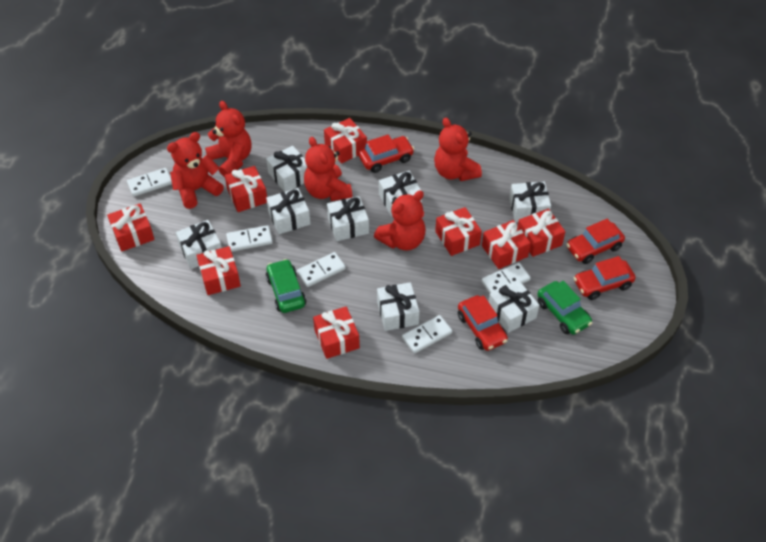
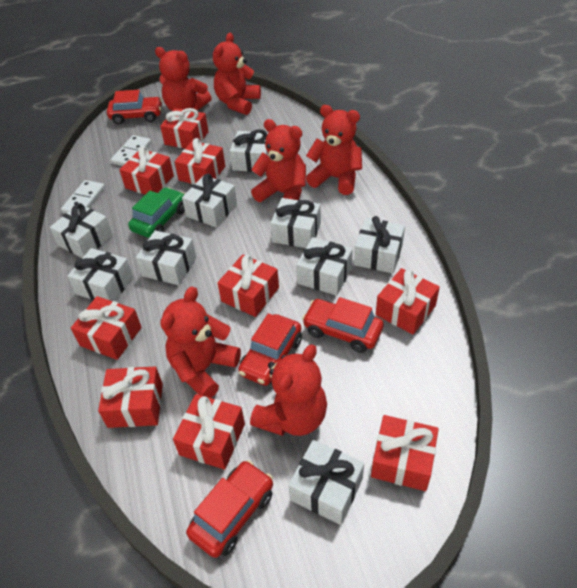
green car: [266,259,306,313] [537,281,592,335] = 2 -> [128,187,185,238] = 1
red gift: [107,203,155,251] [196,246,241,295] [225,166,267,212] [313,306,360,359] [324,118,367,164] [435,207,482,256] [482,220,531,269] [518,209,565,257] = 8 -> [71,296,142,360] [98,367,163,428] [119,146,174,195] [160,108,209,148] [173,394,245,470] [174,138,225,185] [218,254,279,317] [371,415,439,491] [376,268,440,335] = 9
red teddy bear: [167,132,224,209] [205,101,252,177] [304,137,352,201] [374,191,426,250] [434,118,482,181] = 5 -> [155,47,212,111] [160,287,241,398] [213,33,261,115] [250,344,327,436] [251,119,306,202] [306,105,362,195] = 6
white domino: [127,168,172,197] [226,225,273,252] [297,252,346,287] [402,315,452,354] [482,263,530,293] = 5 -> [61,180,105,213] [111,135,151,166] = 2
white gift: [176,220,222,269] [266,146,307,192] [266,188,310,234] [327,196,369,241] [377,282,419,331] [379,171,422,216] [489,280,539,333] [509,182,551,222] = 8 -> [50,203,113,258] [67,248,133,301] [136,230,196,285] [182,174,237,228] [230,129,268,173] [270,198,321,248] [288,440,364,525] [296,237,353,296] [354,216,405,273] = 9

